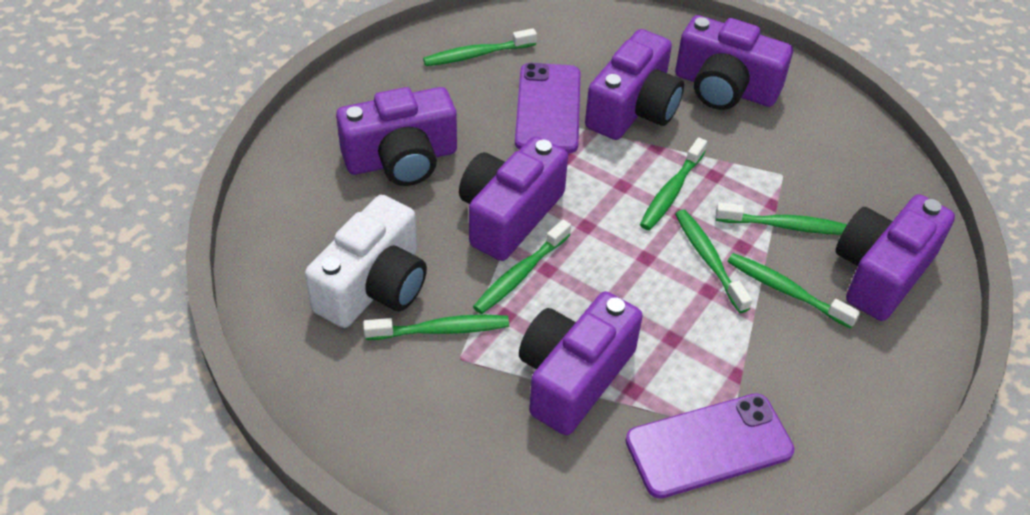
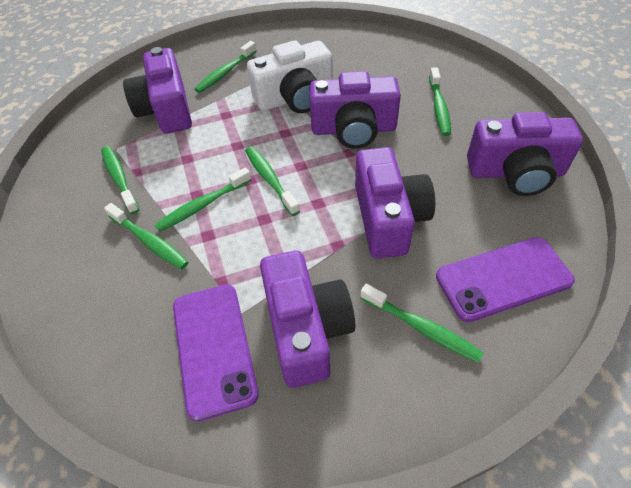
purple camera: [336,87,457,186] [459,136,568,261] [519,291,642,435] [585,29,684,140] [675,15,793,110] [835,194,955,321] = 6 -> [123,47,192,133] [260,250,355,388] [309,71,401,149] [355,147,435,259] [467,112,583,196] = 5

